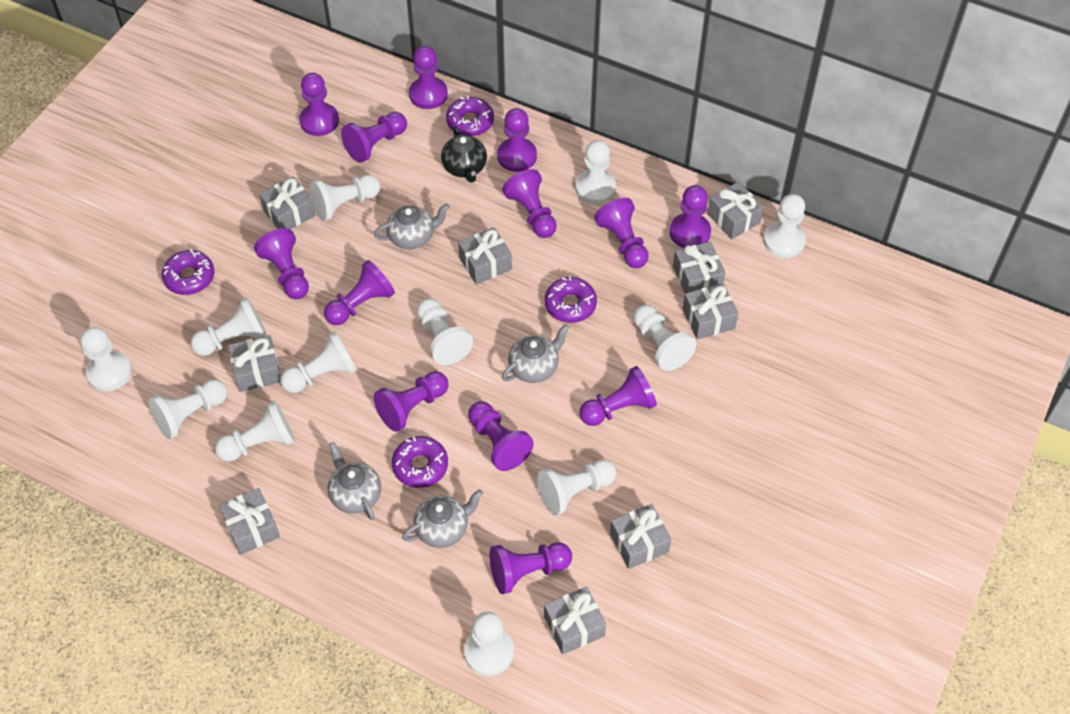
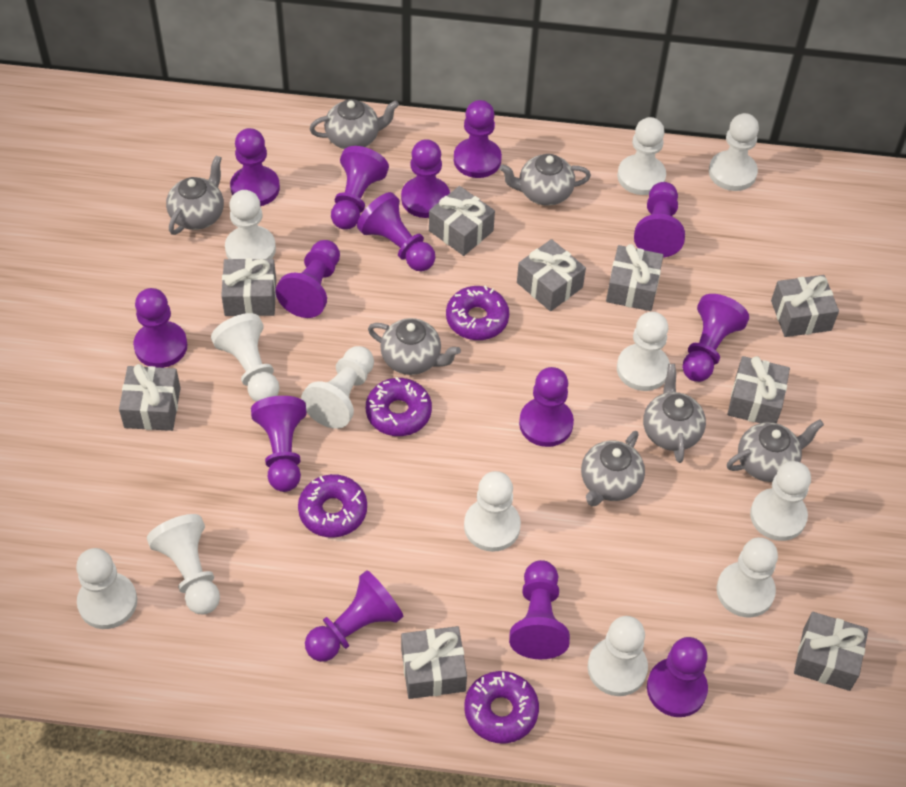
black teapot: [441,126,487,183] = 1 -> none = 0
grey teapot: [327,442,381,520] [374,203,450,250] [402,489,483,548] [502,324,569,383] = 4 -> [166,155,224,235] [310,99,399,149] [368,318,461,375] [499,154,591,206] [581,431,645,506] [643,364,706,463] [727,419,824,482] = 7
purple pawn: [254,228,309,299] [299,73,339,136] [324,260,395,325] [341,112,407,163] [374,371,449,432] [409,46,448,109] [468,402,534,471] [490,542,572,594] [497,108,537,172] [502,169,557,238] [579,366,657,426] [594,198,649,268] [669,185,711,248] = 13 -> [133,288,187,368] [230,128,280,206] [251,396,307,492] [276,240,340,318] [305,570,404,662] [331,146,389,230] [357,192,435,271] [401,139,450,218] [454,100,502,178] [509,560,570,659] [519,367,574,447] [634,182,685,258] [647,637,708,717] [682,294,749,382] = 14

